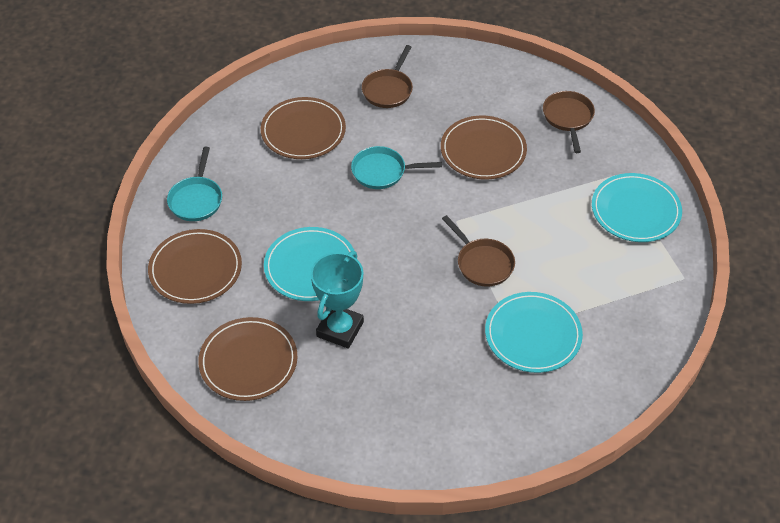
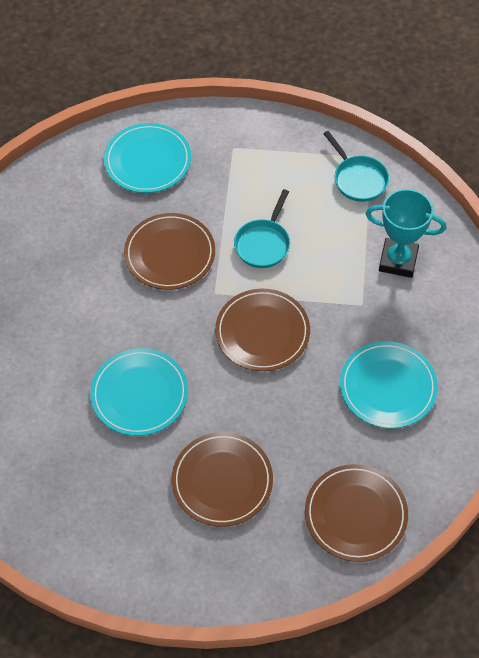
brown pan: [362,45,413,108] [442,215,515,287] [543,91,595,153] = 3 -> none = 0

